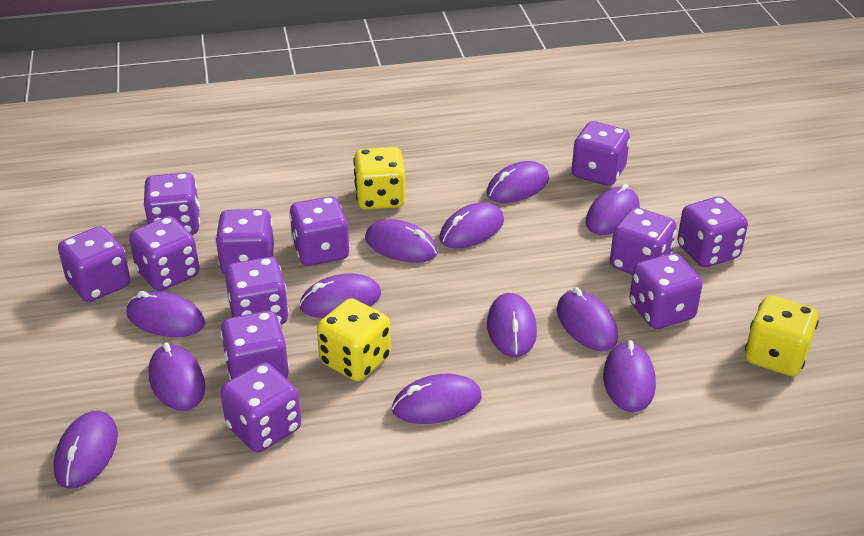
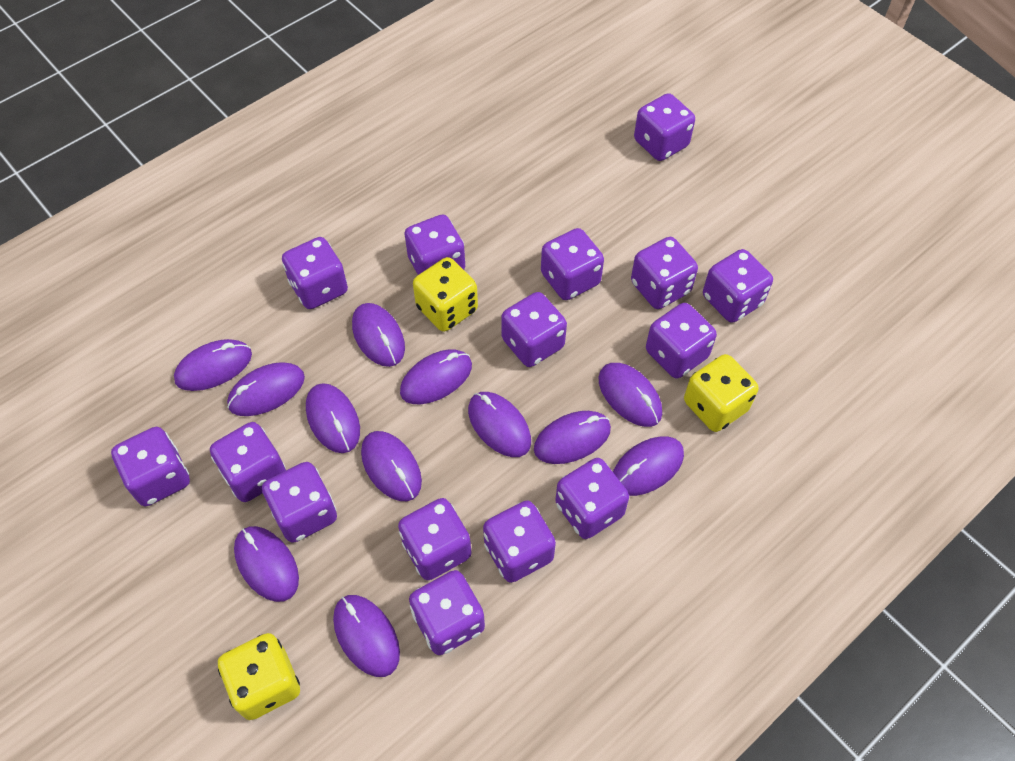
purple dice: [58,226,130,302] [129,216,199,291] [143,172,200,235] [215,209,274,274] [220,311,289,380] [221,362,301,452] [225,257,289,325] [289,196,350,266] [572,121,630,186] [610,207,677,275] [629,253,703,329] [677,196,748,267] = 12 -> [111,427,190,506] [210,422,286,502] [262,462,337,543] [282,237,348,309] [398,498,472,580] [404,214,465,275] [409,570,485,655] [483,501,556,583] [501,292,567,367] [541,228,604,300] [555,458,629,539] [631,237,698,309] [634,93,695,161] [646,303,717,379] [703,249,773,323] = 15

